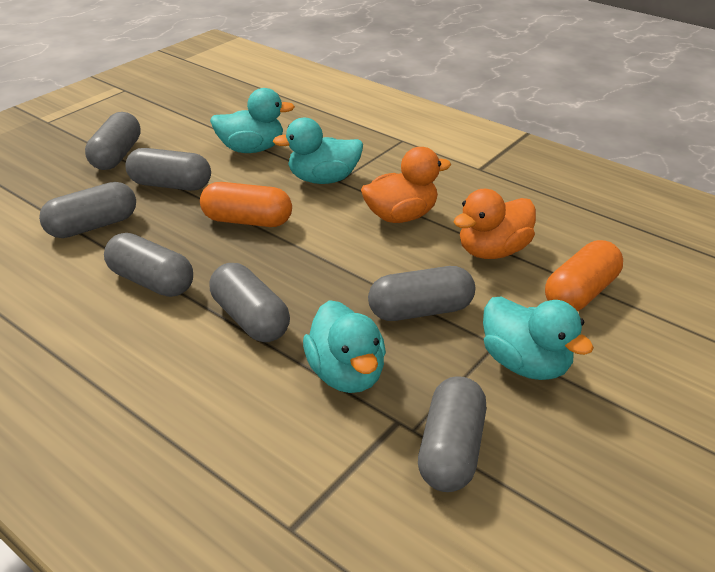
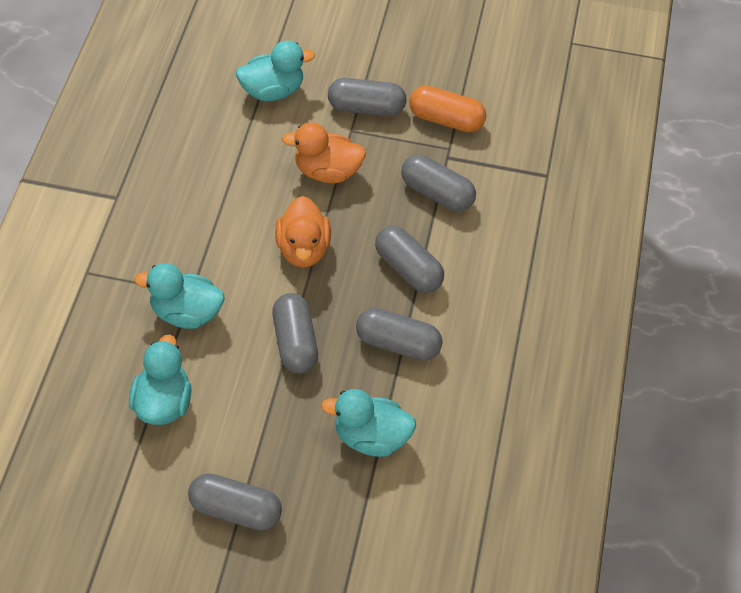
grey capsule: [39,182,136,238] [85,112,141,170] [104,233,193,297] [126,148,211,191] [210,263,290,342] [368,266,475,321] [418,376,486,492] = 7 -> [188,473,282,530] [272,293,318,374] [328,78,406,116] [356,308,442,361] [375,225,444,293] [401,155,476,211] = 6
orange capsule: [200,182,292,227] [545,240,623,311] = 2 -> [409,86,486,132] = 1

